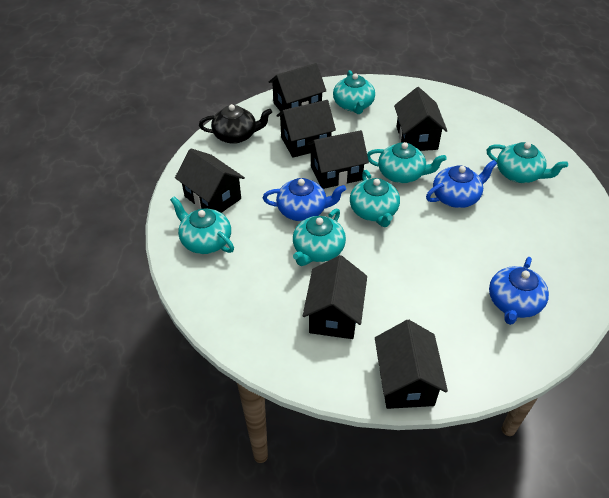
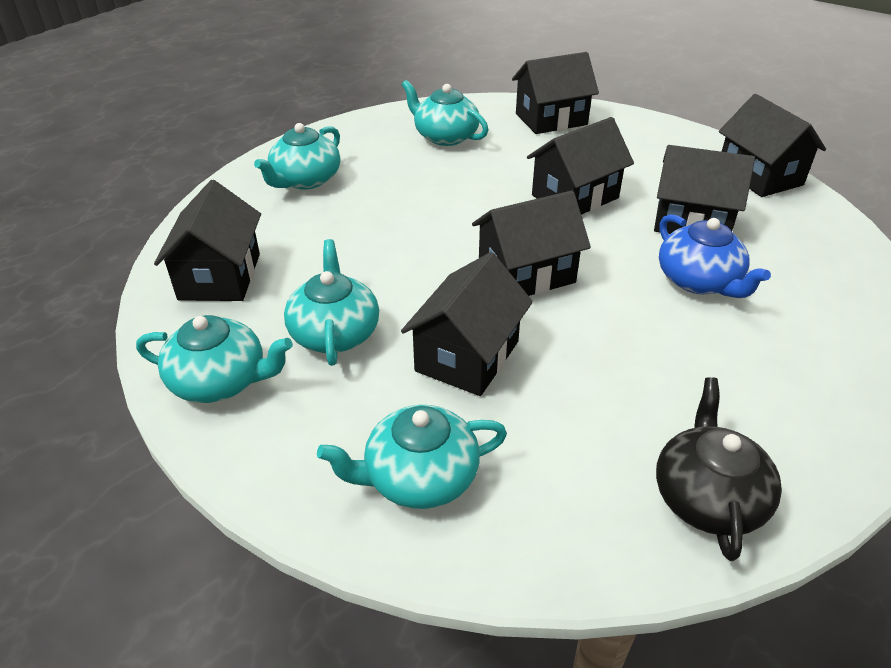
blue teapot: [263,178,346,221] [426,160,497,208] [489,257,549,325] = 3 -> [659,214,771,298] = 1
turquoise teapot: [170,196,234,254] [293,209,346,266] [333,70,375,114] [350,170,400,227] [367,142,447,183] [487,142,568,183] = 6 -> [136,315,293,403] [254,123,340,189] [284,239,379,366] [317,405,507,509] [402,80,488,146] = 5

